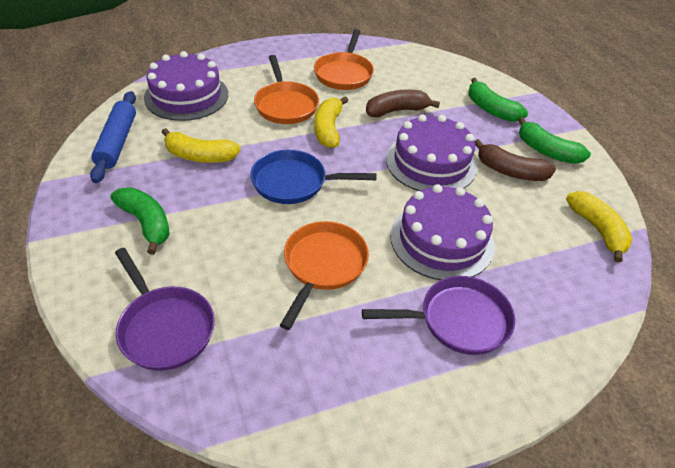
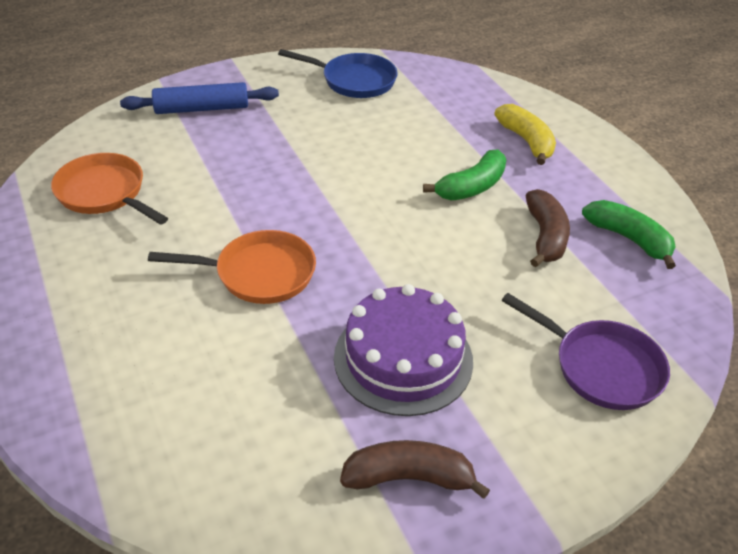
green banana: [110,187,170,254] [468,78,528,122] [518,117,591,164] = 3 -> [423,150,506,200] [582,200,676,269] = 2
orange pan: [254,55,319,124] [280,221,369,330] [314,29,374,90] = 3 -> [51,153,168,225] [148,230,316,304] = 2
purple cake: [144,51,228,121] [386,114,477,191] [390,184,495,280] = 3 -> [334,284,473,416] = 1
purple pan: [115,248,215,371] [362,276,515,355] = 2 -> [502,293,670,410] = 1
yellow banana: [161,128,241,163] [314,96,348,148] [566,191,633,263] = 3 -> [494,104,556,165] = 1

